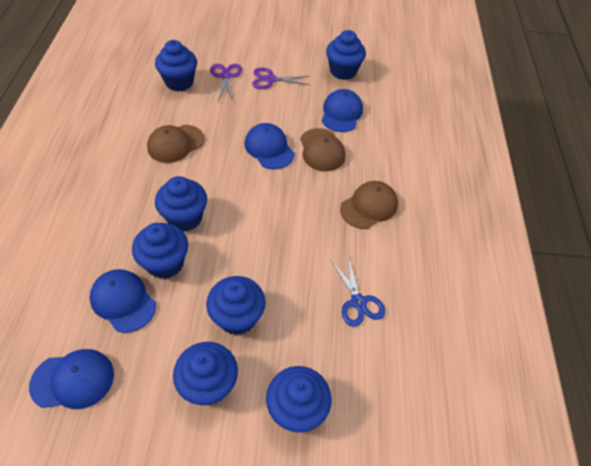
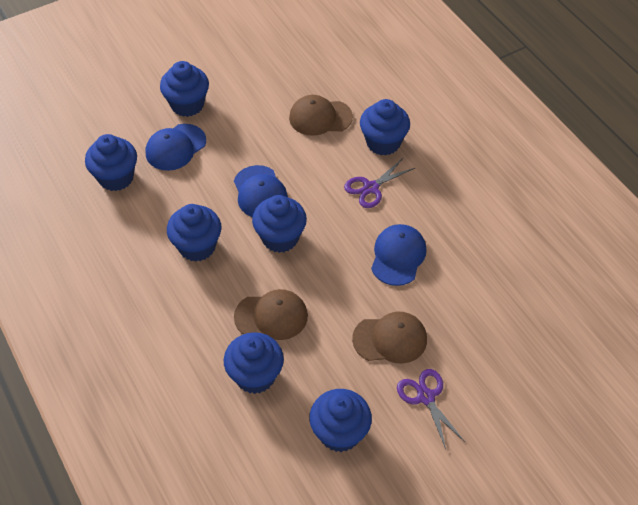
blue cap: [29,349,114,409] [90,269,156,333] [244,123,294,169] [322,89,363,132] = 4 -> [146,124,206,171] [234,165,288,217] [371,224,426,286] = 3
blue scissors: [331,256,385,327] = 1 -> none = 0

